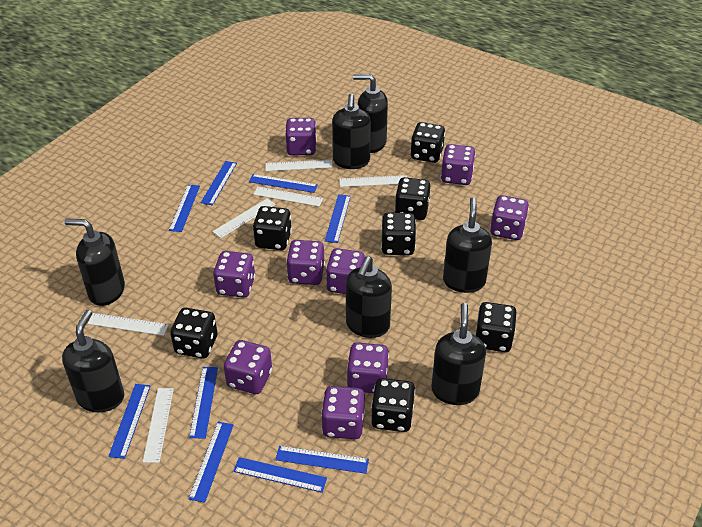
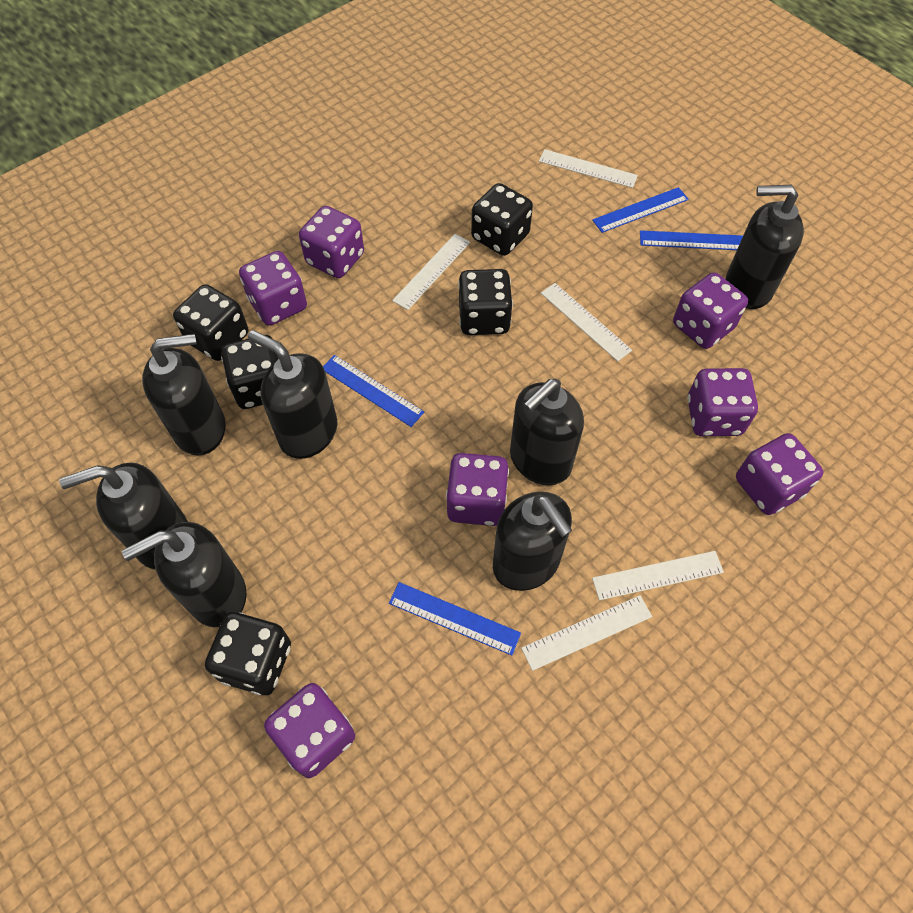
black dice: [170,308,217,358] [253,206,292,250] [371,378,415,432] [381,212,416,255] [395,177,430,220] [410,122,445,163] [475,302,517,352] = 7 -> [173,284,248,361] [205,612,291,695] [221,335,279,409] [458,269,513,335] [471,183,533,256] = 5
blue ruler: [108,384,150,459] [169,185,200,232] [188,422,234,503] [189,367,218,439] [201,161,237,205] [233,457,327,493] [249,174,318,193] [276,446,369,474] [325,194,351,243] = 9 -> [323,355,424,427] [389,582,521,655] [592,187,689,233] [640,230,743,250] = 4
purple dice: [213,251,255,298] [224,340,272,394] [285,118,317,155] [286,240,325,285] [321,386,365,439] [326,248,365,294] [347,342,389,393] [441,144,476,185] [490,195,529,240] = 9 -> [239,251,307,326] [264,683,355,778] [299,206,364,278] [446,453,509,526] [673,272,748,349] [687,368,758,436] [736,433,824,515] = 7
white ruler: [87,313,169,336] [143,388,174,463] [212,198,276,238] [253,187,323,207] [266,160,333,171] [339,175,407,187] = 6 -> [392,234,470,310] [521,595,652,671] [539,149,638,188] [541,283,632,361] [592,551,724,600] = 5

